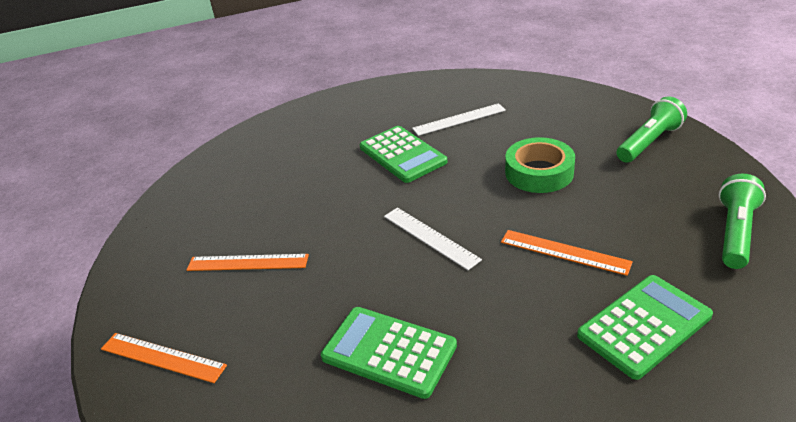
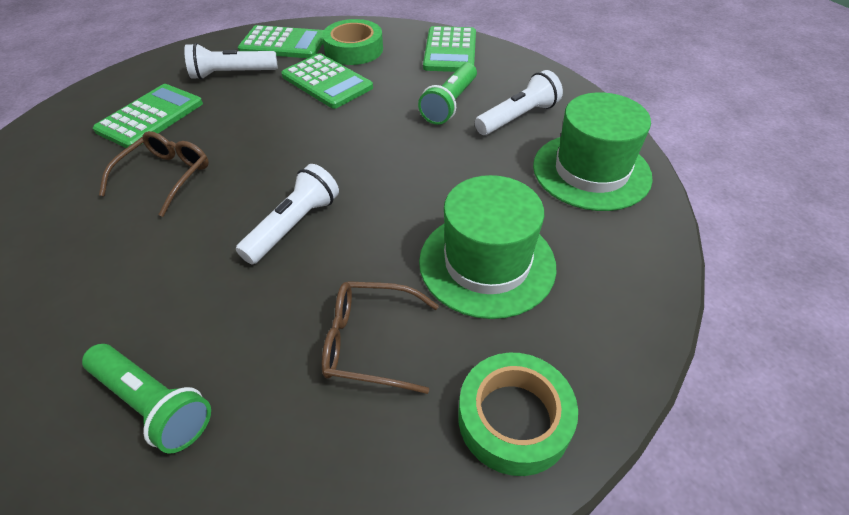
brown glasses: none = 0 -> [99,131,209,217] [322,281,439,394] = 2
green calculator: [321,307,457,399] [360,126,448,183] [577,275,713,380] = 3 -> [93,84,203,148] [238,25,324,58] [281,53,373,109] [423,26,476,72] = 4
green hat: none = 0 -> [419,175,557,319] [533,92,653,211] = 2
green tape: [505,137,575,193] = 1 -> [322,19,383,65] [458,353,578,476] = 2
orange ruler: [101,333,227,383] [187,254,309,271] [501,230,633,276] = 3 -> none = 0
white flashlight: none = 0 -> [184,43,278,80] [236,164,339,265] [475,70,563,135] = 3
white ruler: [384,207,482,270] [412,103,506,136] = 2 -> none = 0

